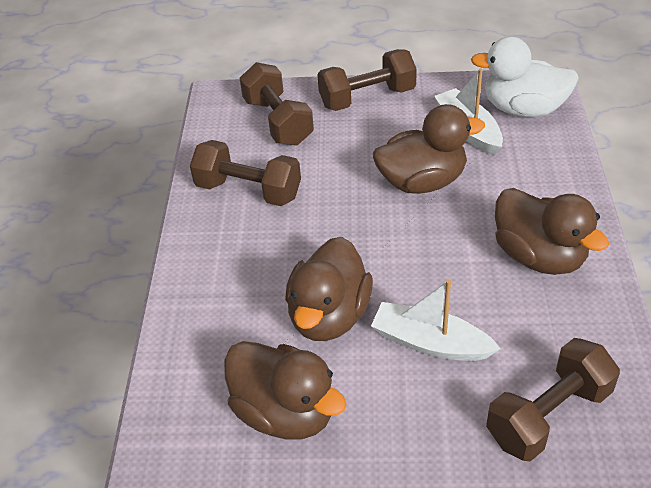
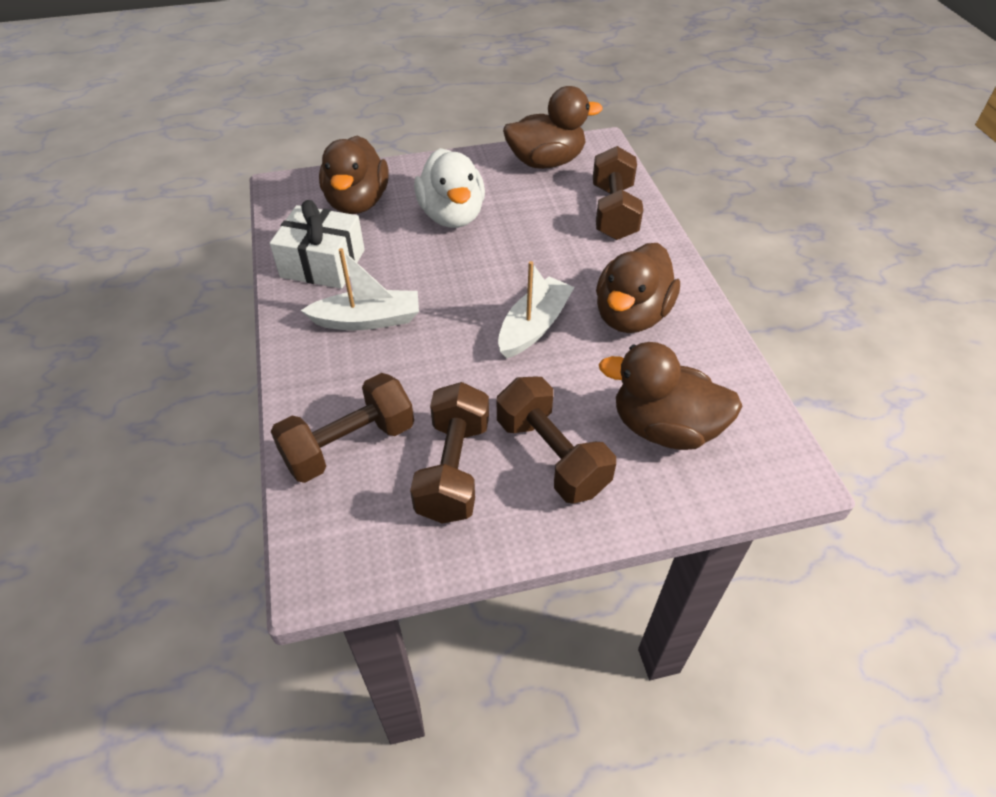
white gift: none = 0 -> [270,200,365,289] = 1

